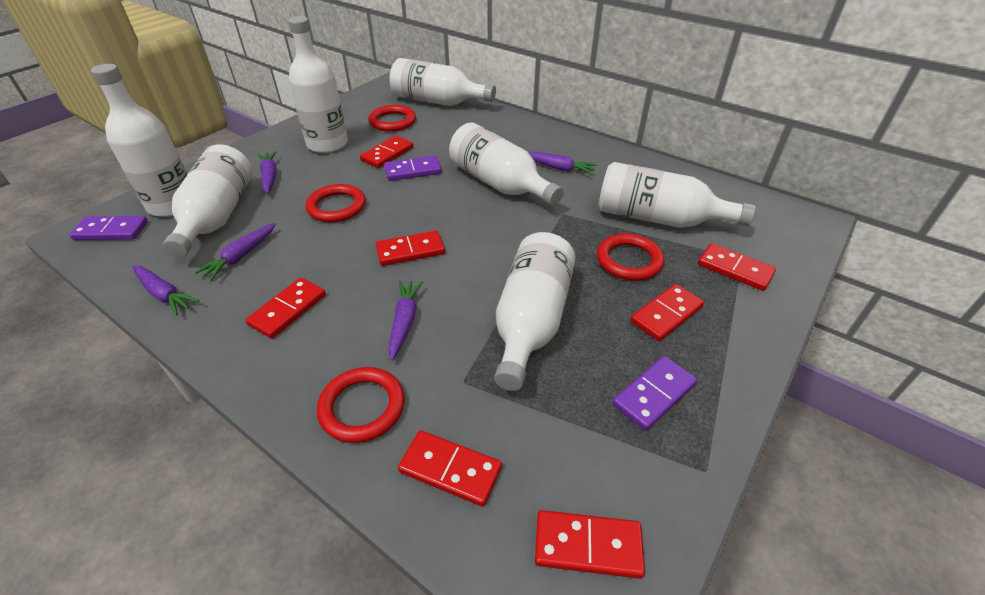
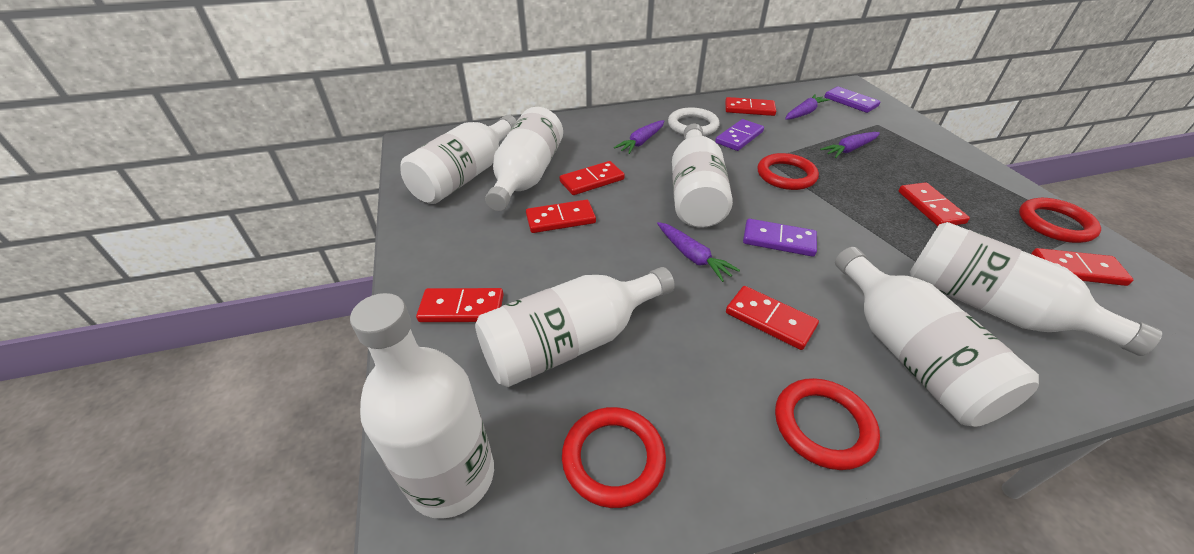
purple carrot: [132,266,199,316] [194,223,276,281] [257,151,277,194] [388,280,423,361] [528,152,597,174] = 5 -> [614,120,664,154] [657,222,740,282] [785,94,830,120] [820,132,880,158] = 4
white ring: none = 0 -> [668,108,720,136] = 1

